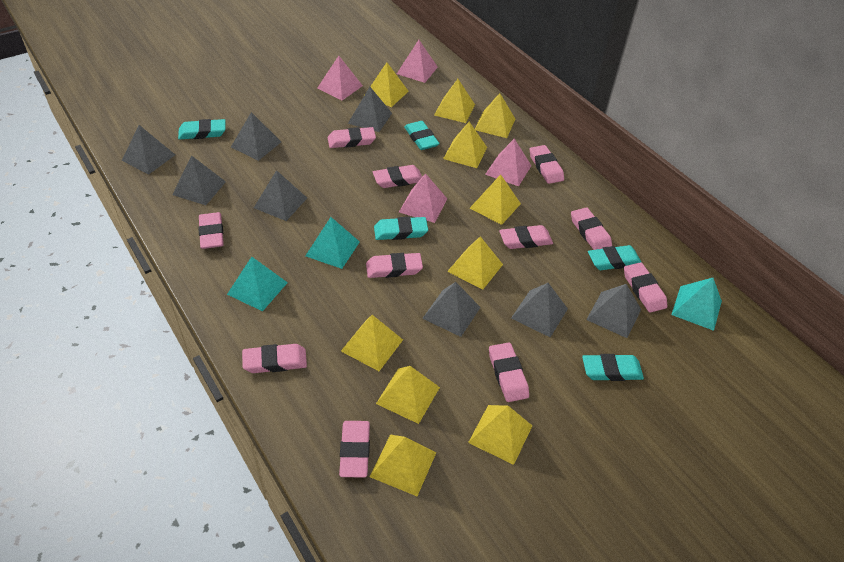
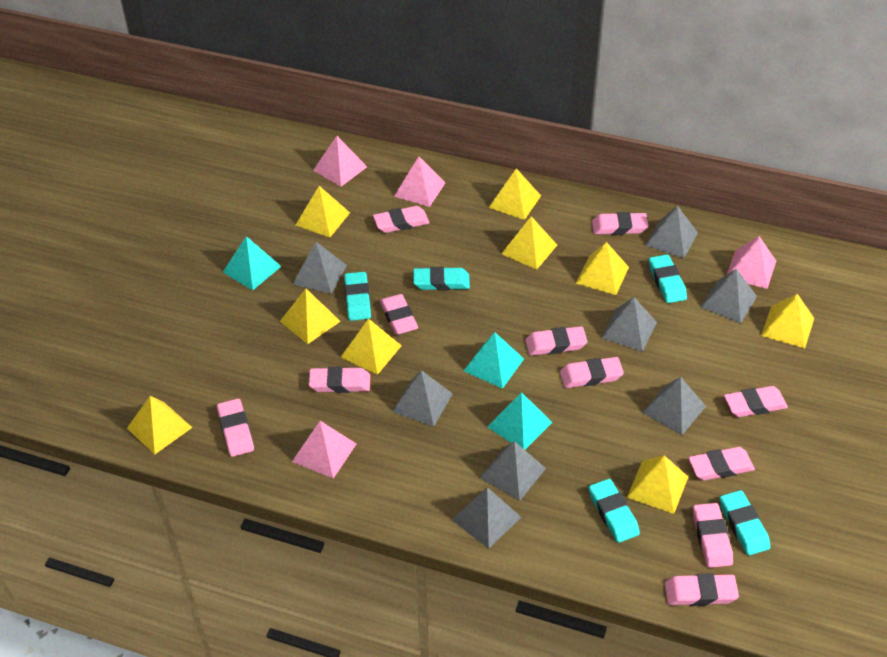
yellow pyramid: [341,315,403,371] [365,63,409,107] [370,435,436,496] [376,366,440,424] [434,79,475,123] [443,122,487,168] [447,236,503,290] [468,405,532,465] [469,174,521,225] [475,93,515,138] = 10 -> [127,396,193,454] [280,289,341,344] [296,186,350,237] [341,318,402,375] [488,168,541,220] [501,216,557,270] [576,242,629,295] [627,455,688,514] [761,294,814,348] = 9

